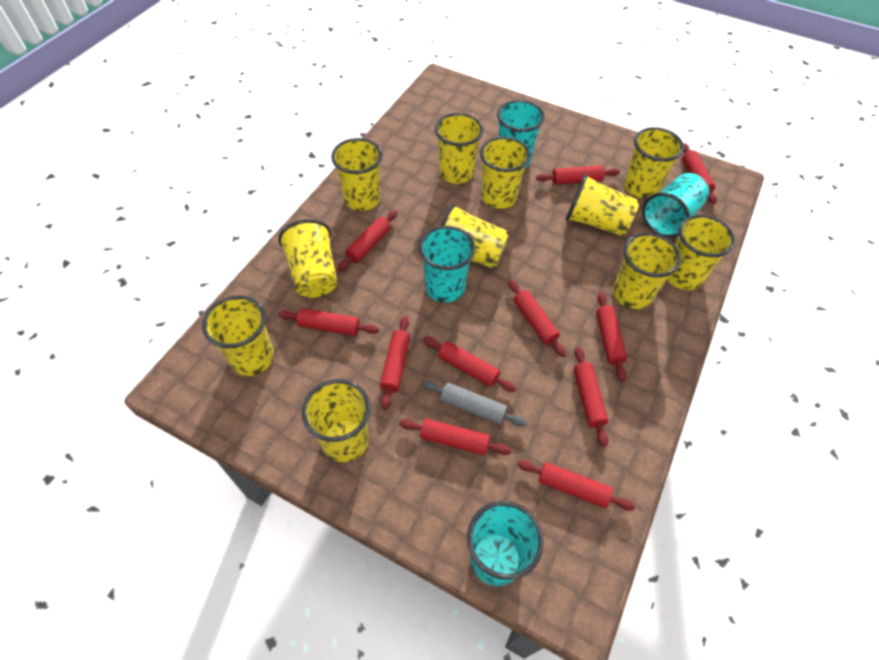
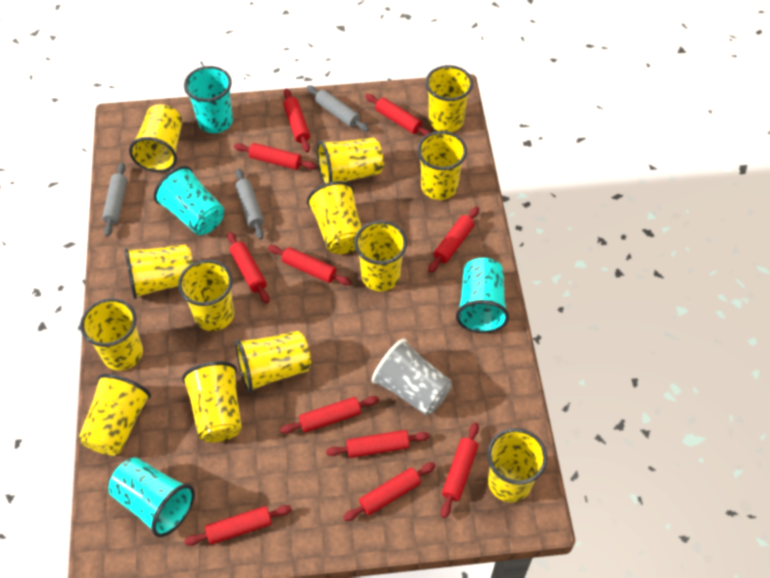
grey cup: none = 0 -> [372,339,452,415] = 1
grey rolling pin: [422,380,527,427] = 1 -> [102,163,127,237] [235,169,264,240] [307,85,369,132] = 3
yellow cup: [202,295,274,376] [278,219,337,298] [302,379,371,462] [331,138,383,211] [435,113,483,184] [441,204,509,268] [480,137,530,209] [566,174,639,236] [613,233,681,309] [624,127,684,198] [667,215,735,290] = 11 -> [78,374,151,456] [80,298,143,371] [124,244,193,299] [129,104,182,172] [178,260,234,331] [182,361,242,442] [235,331,311,393] [307,181,361,254] [317,137,384,184] [354,221,407,291] [417,131,467,200] [425,65,473,132] [487,428,548,502] = 13

